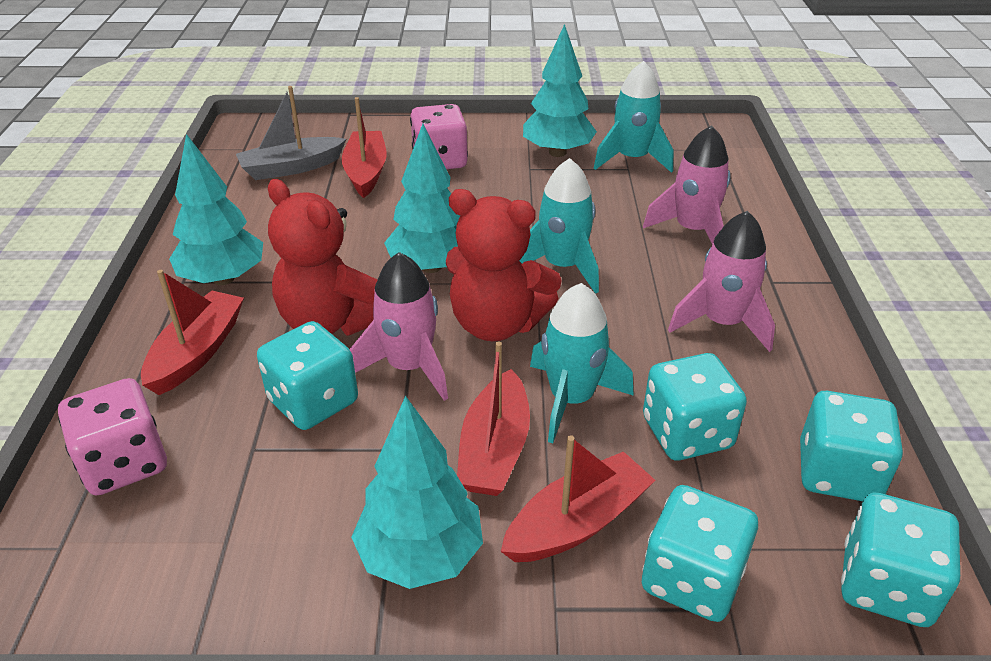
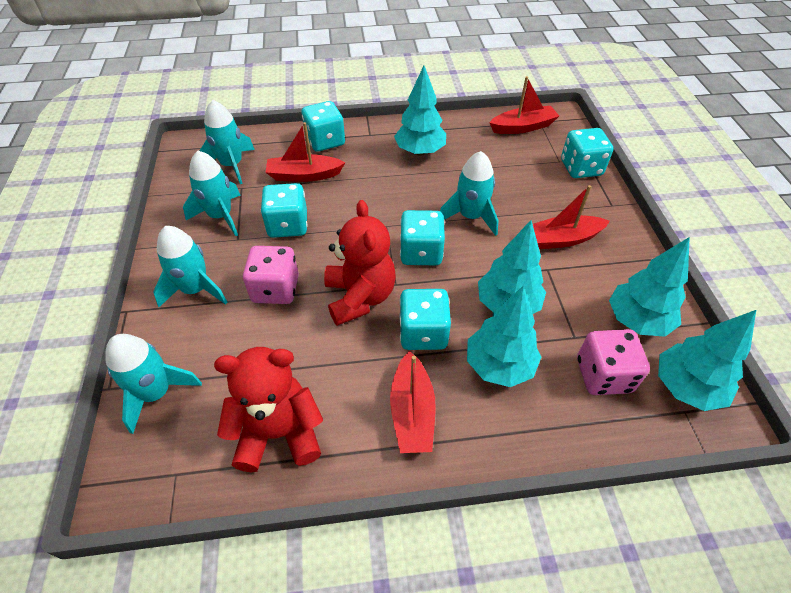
grey boat: [236,86,346,180] = 1 -> none = 0
pink rocket: [349,252,448,401] [643,125,731,244] [668,211,775,352] = 3 -> none = 0
turquoise rocket: [519,158,599,294] [530,283,634,443] [594,61,673,173] = 3 -> [106,334,202,434] [153,226,228,307] [183,151,241,236] [200,100,255,184] [440,151,499,236] = 5
turquoise tree: [169,134,263,285] [351,396,483,589] [384,124,460,273] [523,24,597,157] = 4 -> [394,66,446,156] [467,286,541,387] [478,220,546,314] [609,237,690,337] [658,310,756,411] = 5

